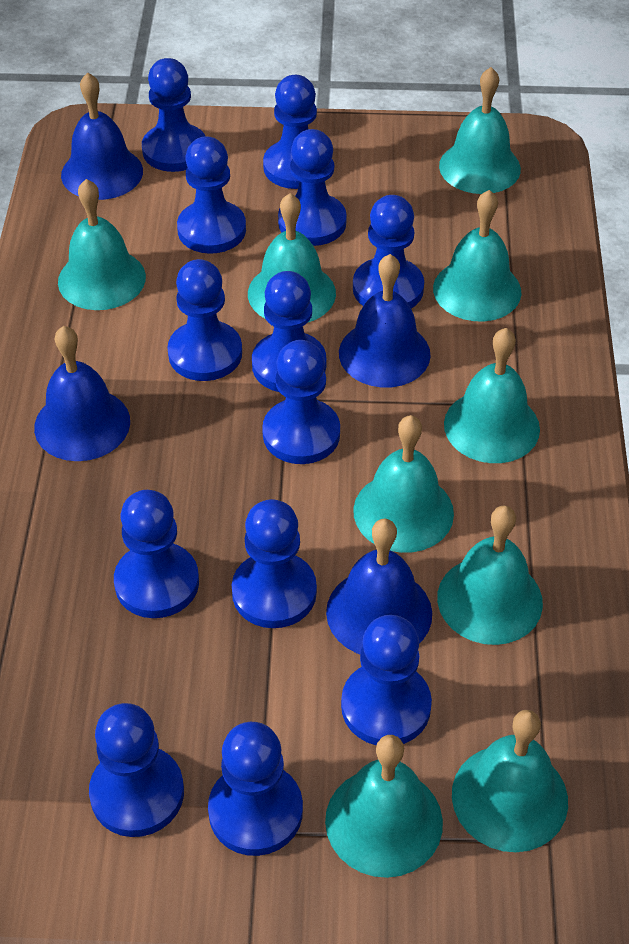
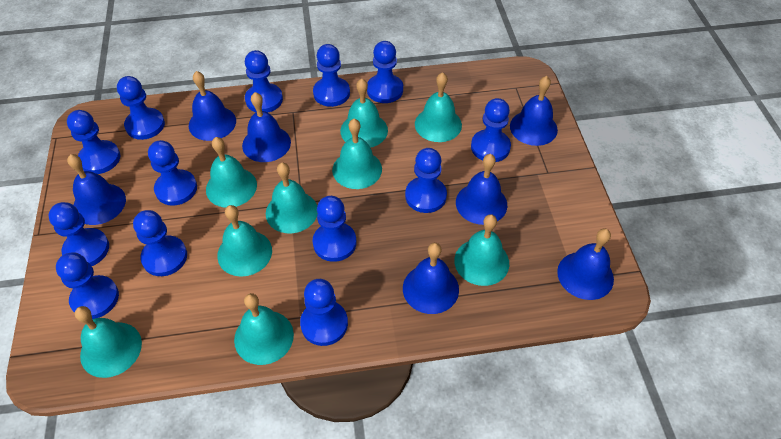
blue bell: [34,326,130,461] [61,73,143,200] [326,518,432,654] [339,254,431,388] = 4 -> [67,154,126,225] [189,71,236,141] [242,92,291,162] [403,243,459,314] [456,154,507,225] [510,76,558,146] [557,228,614,300] = 7

